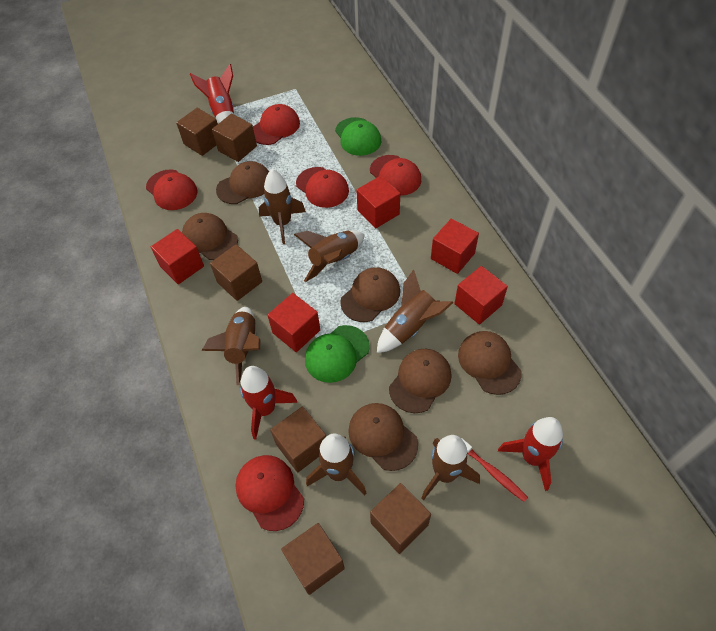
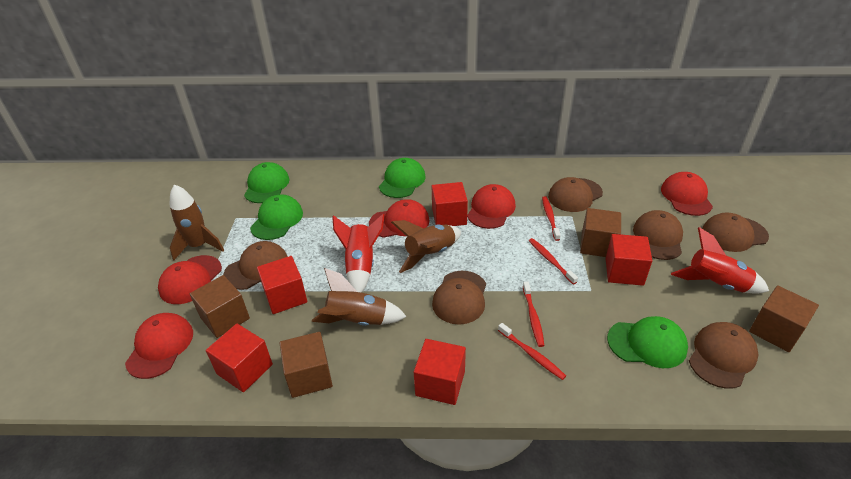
brown cube: [176,108,218,156] [210,244,262,301] [212,113,257,162] [270,407,326,472] [281,523,345,595] [370,483,431,554] = 6 -> [190,275,250,338] [280,332,333,398] [580,208,621,257] [749,285,819,352] = 4
brown rocket: [202,307,261,385] [259,169,306,244] [294,231,365,282] [306,433,367,495] [377,270,453,353] [421,435,480,500] = 6 -> [170,184,224,260] [312,268,407,326] [391,220,461,273] = 3
green cap: [305,325,370,383] [335,117,381,156] = 2 -> [244,162,289,203] [250,194,303,240] [379,158,425,198] [607,316,688,368] = 4
red rocket: [190,64,234,123] [240,366,297,440] [498,417,563,491] = 3 -> [332,214,385,293] [671,227,769,294] = 2
red toothbrush: [461,438,528,502] = 1 -> [498,323,566,380] [523,281,544,347] [529,238,578,284] [542,196,561,241] = 4

